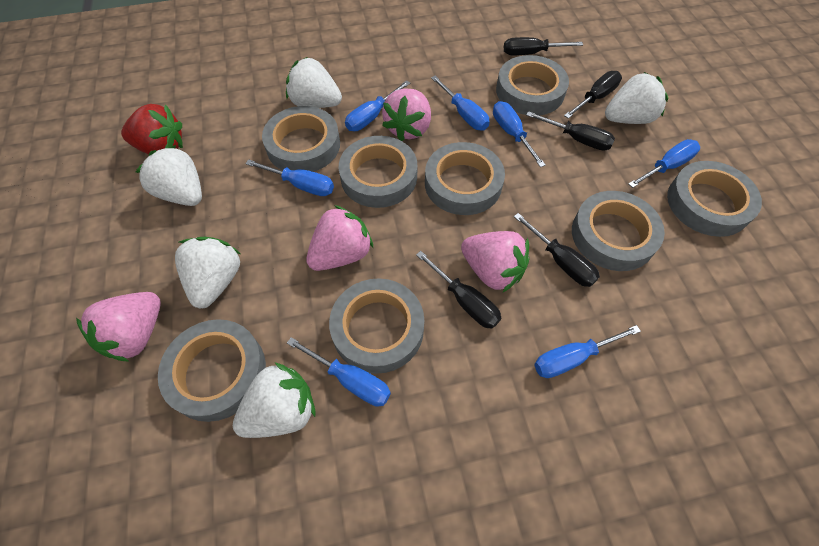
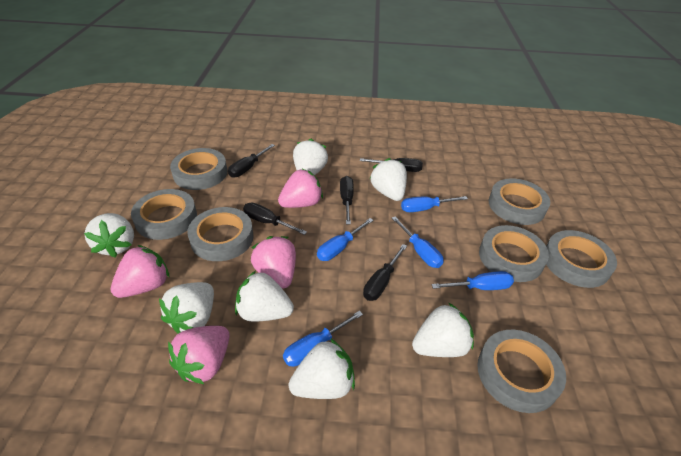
blue screwdriver: [245,159,334,196] [287,337,391,406] [345,80,410,131] [431,76,490,130] [493,101,546,167] [534,325,641,378] [628,139,700,188] = 7 -> [283,311,363,367] [317,218,374,261] [392,216,444,268] [401,196,468,212] [431,271,514,290] = 5
grey tape: [158,319,266,422] [262,106,340,172] [329,278,424,374] [339,136,417,208] [425,142,505,215] [496,55,569,115] [572,191,665,271] [667,161,762,237] = 8 -> [131,189,197,240] [170,148,227,190] [187,207,254,261] [477,330,566,413] [479,225,549,282] [489,178,550,225] [546,230,617,288] = 7
red strawberry: [121,104,183,154] = 1 -> none = 0
white strawberry: [136,145,202,206] [175,237,240,309] [233,362,315,438] [286,57,342,108] [605,72,668,124] = 5 -> [84,213,134,258] [159,282,214,333] [235,271,294,322] [289,338,355,399] [293,139,328,175] [370,158,407,201] [412,302,474,357] = 7

